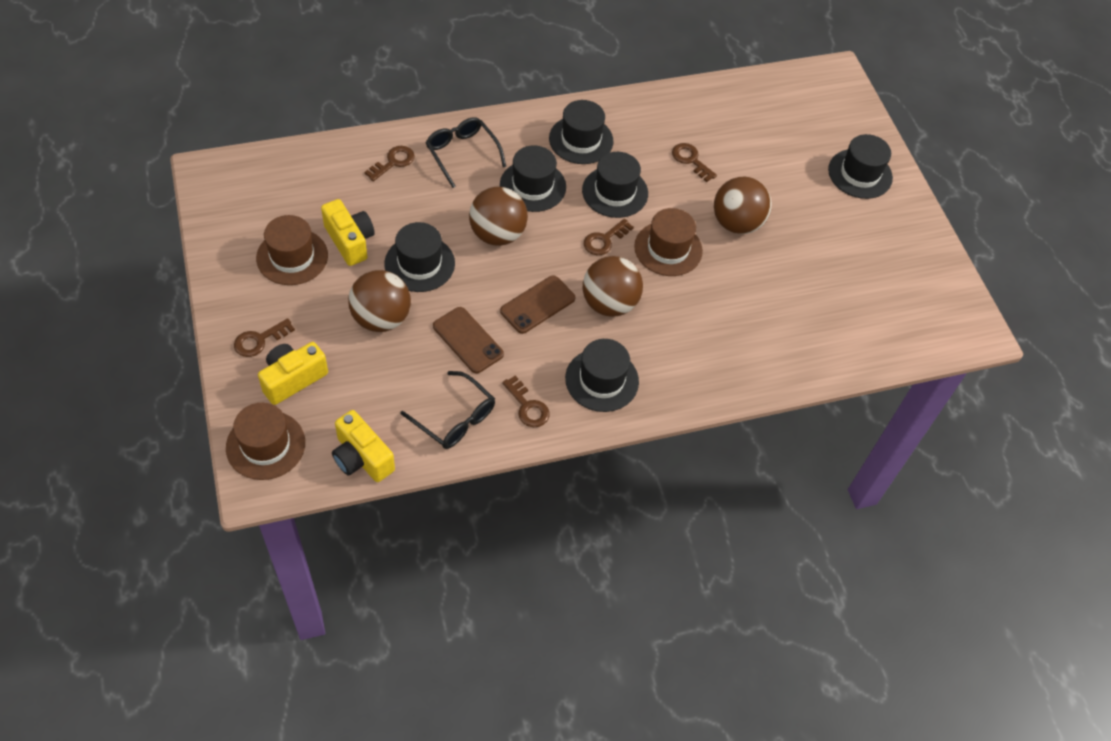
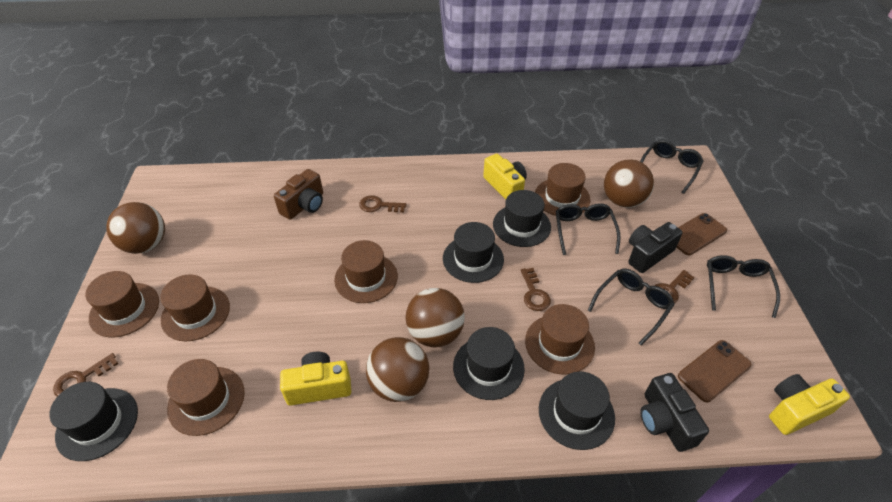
black camera: none = 0 -> [628,222,683,273] [640,373,709,452] = 2
black glasses: [400,371,495,449] [426,117,506,188] = 2 -> [556,203,621,255] [588,269,675,346] [640,140,704,194] [707,255,780,318] = 4
black hat: [384,222,455,292] [500,146,566,212] [549,100,613,164] [565,339,639,412] [582,152,648,218] [828,134,893,199] = 6 -> [49,382,138,461] [443,222,504,283] [453,327,525,400] [493,190,551,247] [539,372,615,450] = 5
brown camera: none = 0 -> [274,169,323,220] = 1
brown hat: [226,403,305,480] [256,215,328,285] [634,208,703,276] = 3 -> [85,271,159,337] [160,274,230,341] [167,359,245,436] [334,240,398,303] [525,304,595,375] [535,163,590,216] = 6
brown key: [234,318,295,357] [364,146,415,181] [502,376,550,427] [584,219,634,255] [672,143,717,182] = 5 -> [53,353,119,397] [359,195,407,212] [521,268,551,311] [654,270,695,303] = 4

